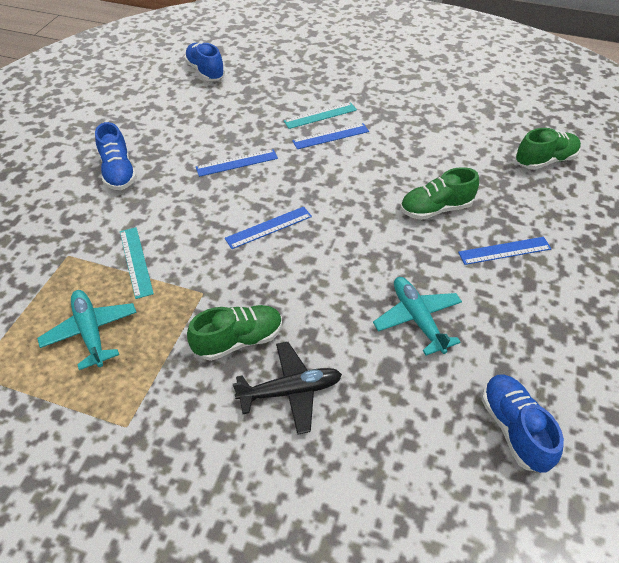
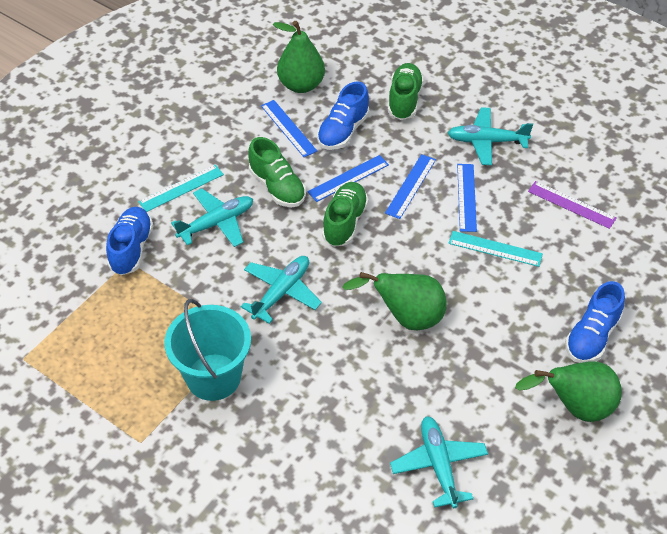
black plane: [233,342,342,435] = 1 -> none = 0
green pear: none = 0 -> [273,21,325,93] [342,272,447,331] [515,362,622,422] = 3
purple ruler: none = 0 -> [528,181,617,229] = 1
turquoise bucket: none = 0 -> [164,299,251,401] = 1
turquoise plane: [37,290,137,370] [373,277,462,355] = 2 -> [171,188,253,247] [241,256,322,324] [390,416,488,508] [448,107,533,165] = 4

